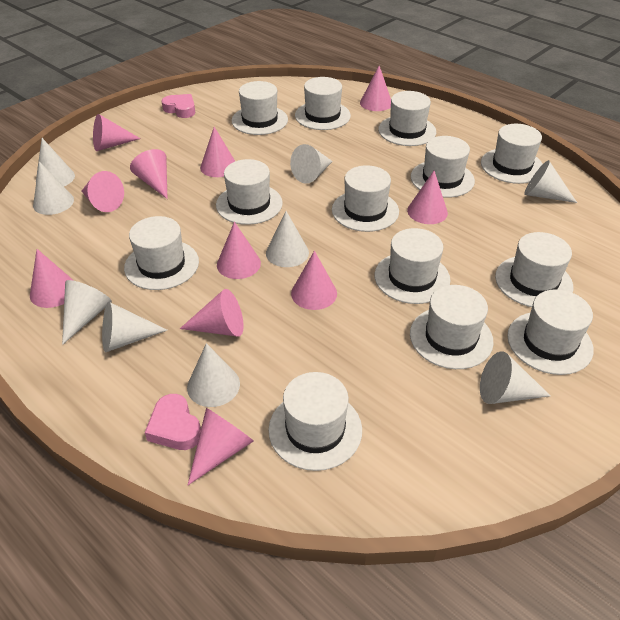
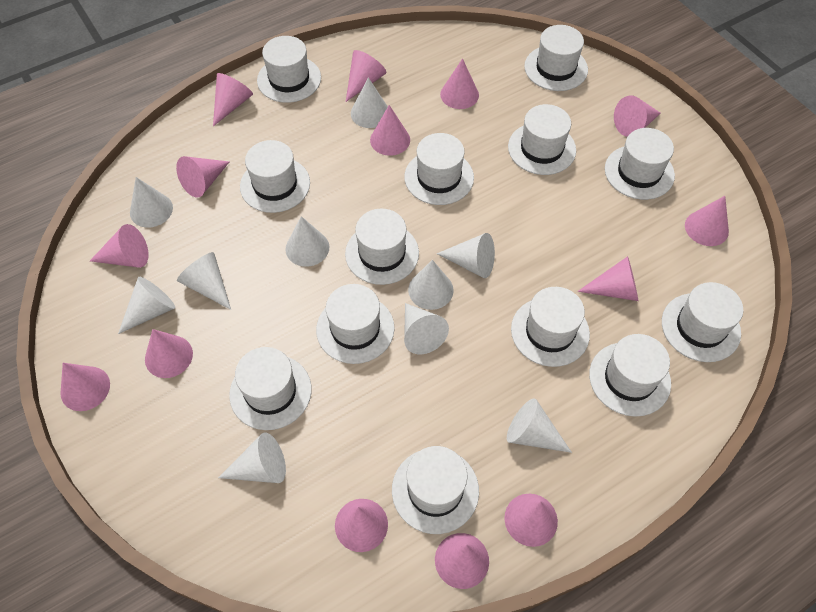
pink cone: [30,249,74,308] [82,171,124,212] [93,114,141,151] [130,149,167,199] [180,289,244,337] [188,408,253,485] [200,127,235,177] [217,222,261,279] [291,251,337,310] [360,66,391,111] [407,171,448,224] = 11 -> [60,363,110,411] [90,224,149,268] [145,329,193,378] [176,156,229,198] [213,73,253,126] [335,499,388,552] [346,50,386,102] [370,105,410,156] [435,533,489,589] [440,58,479,109] [504,494,558,547] [578,256,639,301] [614,96,660,137] [685,196,729,246] = 14
pink heart: [145,394,201,450] [162,94,195,118] = 2 -> none = 0
white cone: [33,161,74,215] [36,138,75,186] [62,280,112,345] [102,302,167,353] [187,343,240,407] [266,211,309,267] [290,144,333,184] [480,351,551,404] [524,160,577,203] = 9 -> [118,277,175,334] [130,177,173,228] [177,252,231,310] [218,432,286,483] [286,216,329,267] [351,78,388,128] [404,303,449,354] [408,260,454,310] [437,233,495,278] [507,398,572,453] = 10

